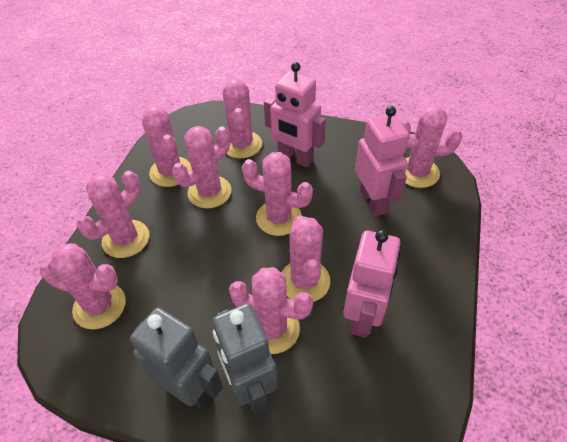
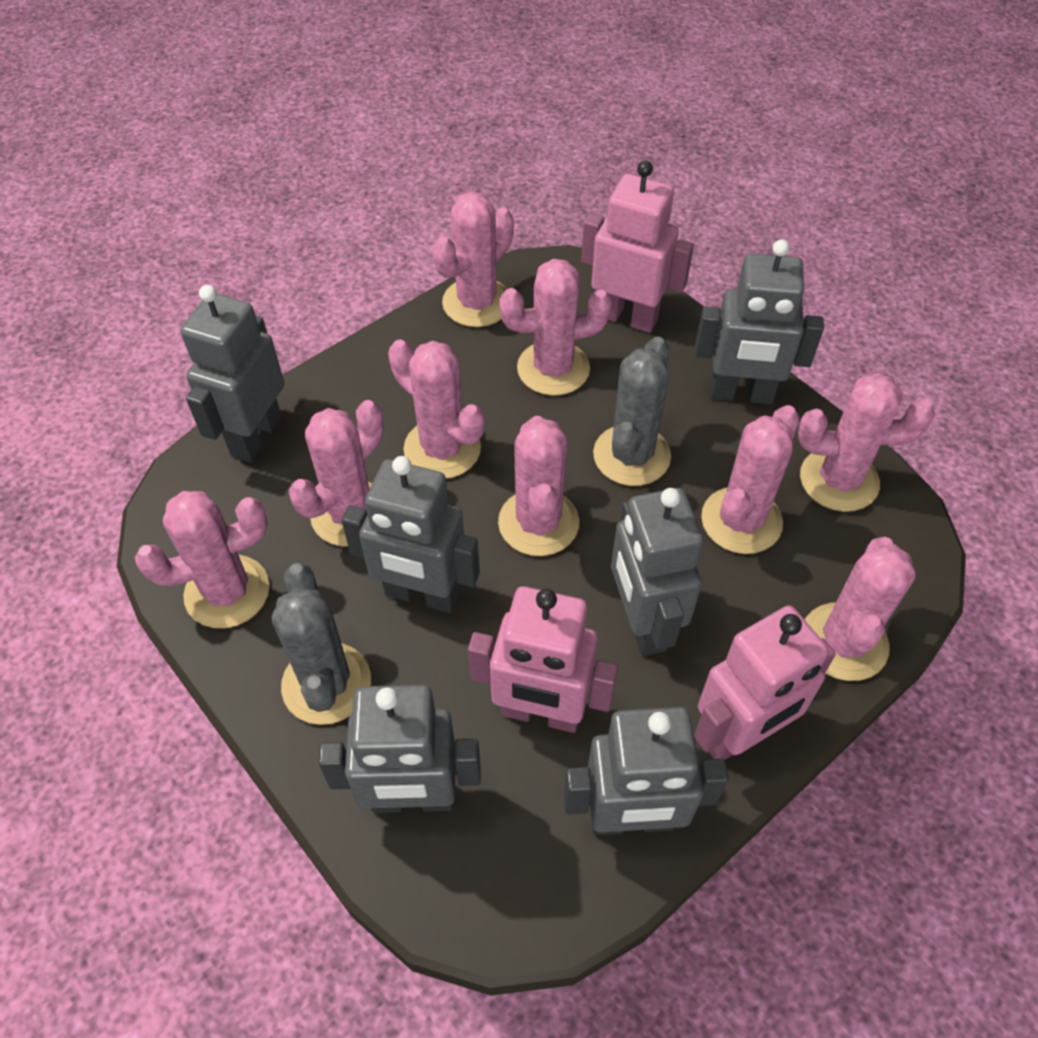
grey cactus: none = 0 -> [272,563,371,725] [593,337,671,486] = 2
grey robot: [130,308,223,409] [212,303,278,415] = 2 -> [180,285,284,462] [318,685,481,813] [342,456,480,613] [564,707,729,835] [611,488,704,656] [695,239,824,404] = 6

